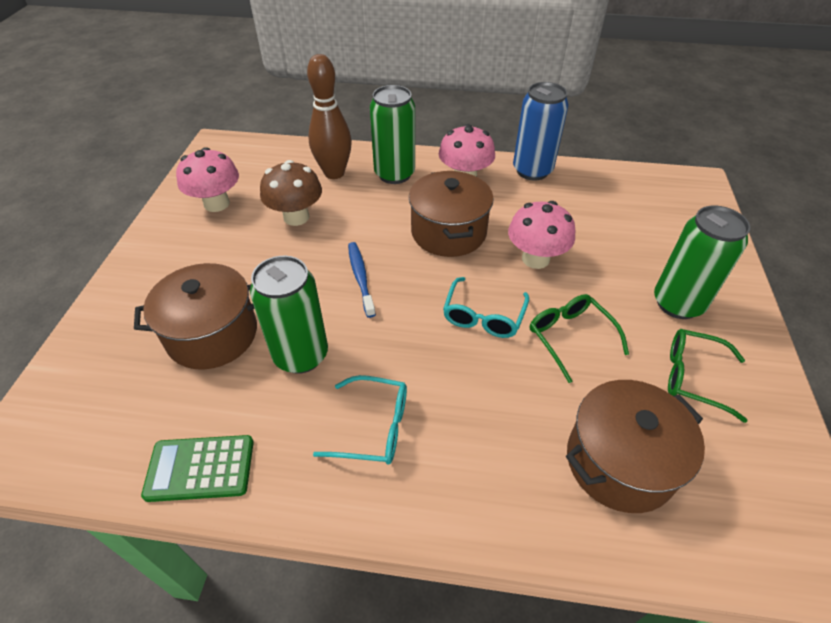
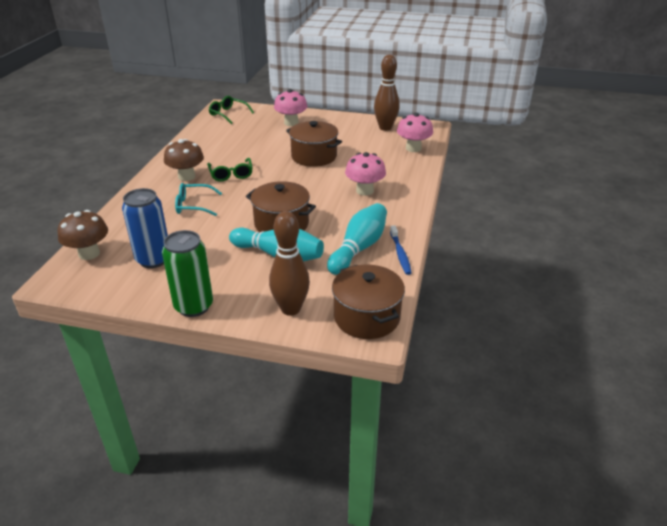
brown bowling pin: [307,54,352,179] = 1 -> [269,211,310,316] [374,55,400,131] = 2
brown mushroom: [260,160,322,226] = 1 -> [58,210,108,260] [164,139,204,181] = 2
green calculator: [141,435,254,502] = 1 -> none = 0
green can: [250,256,328,374] [370,85,415,184] [654,205,750,319] = 3 -> [162,230,213,317] = 1
turquoise bowling pin: none = 0 -> [229,228,324,261] [327,203,387,275] = 2
turquoise glasses: [313,375,407,465] [443,277,529,338] = 2 -> [175,183,222,216] = 1

